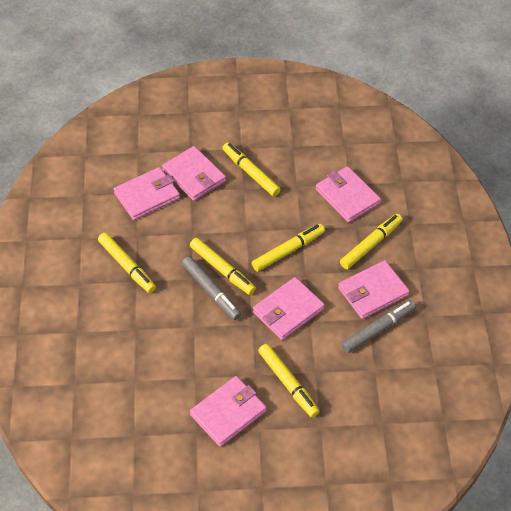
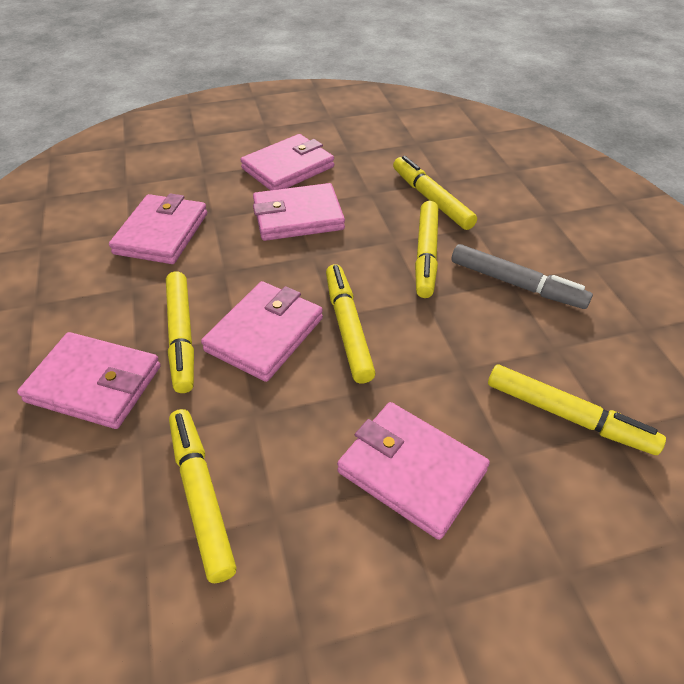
grey marker: [182,256,241,320] [341,300,416,353] = 2 -> [451,244,593,309] = 1

